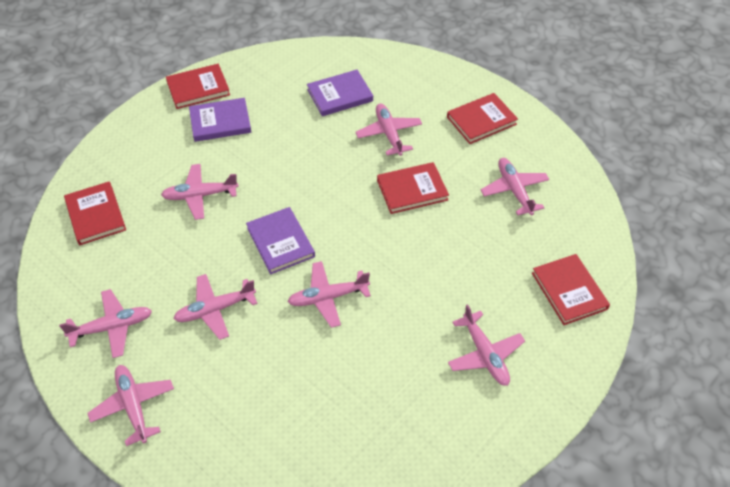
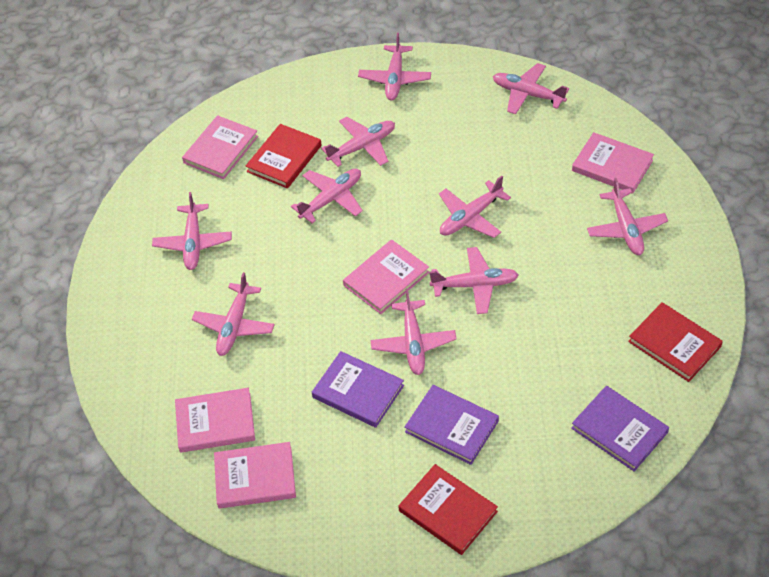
pink book: none = 0 -> [175,388,255,453] [182,115,258,179] [214,442,296,509] [343,239,429,314] [572,132,654,194] = 5
pink plane: [59,289,152,358] [87,365,174,446] [161,164,239,220] [173,274,257,340] [288,261,371,328] [356,104,422,156] [448,304,525,386] [481,158,549,215] = 8 -> [152,192,232,270] [192,272,275,356] [291,169,363,223] [321,117,395,167] [358,33,431,101] [370,289,456,375] [429,247,518,314] [439,176,511,238] [493,63,569,114] [587,178,668,255] = 10
red book: [64,181,126,245] [166,64,230,109] [377,162,449,214] [447,93,518,144] [532,254,610,325] = 5 -> [246,124,322,189] [398,464,498,555] [628,302,723,382] = 3

